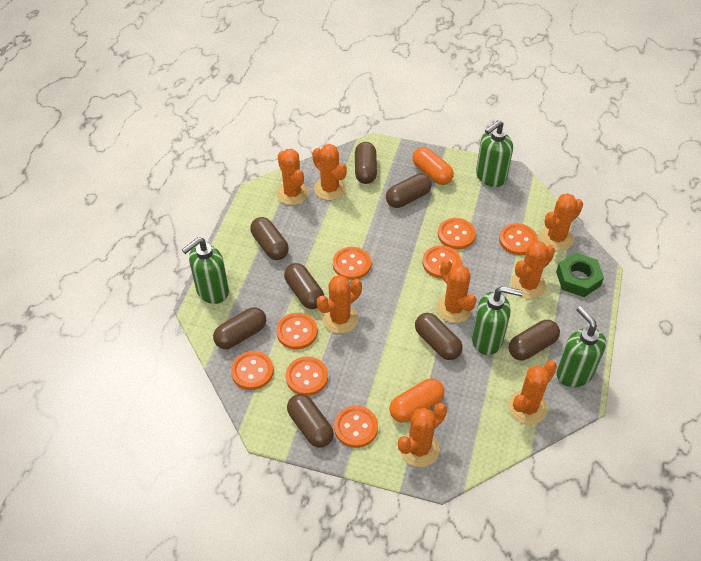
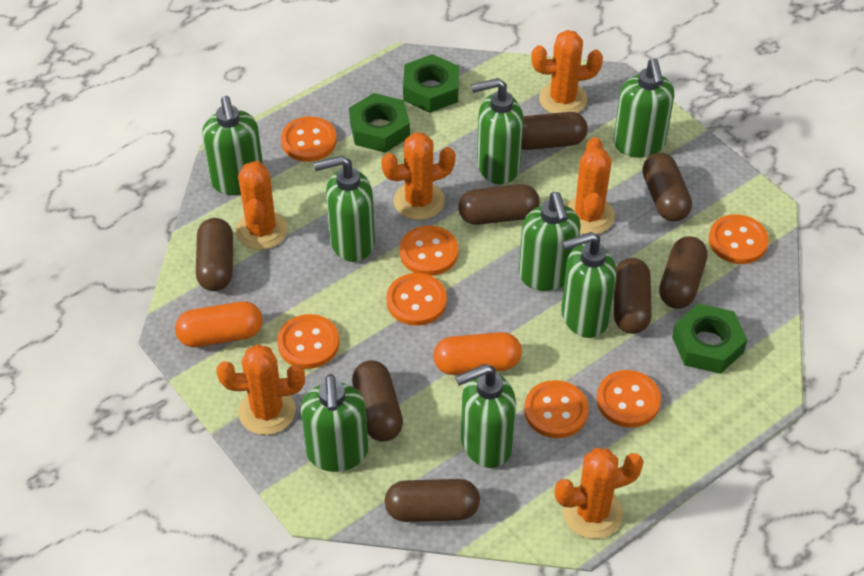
green nut: [556,252,604,297] = 1 -> [349,93,410,153] [403,54,459,113] [672,304,747,374] = 3
green soap dispenser: [182,237,229,304] [472,286,523,355] [476,120,513,187] [556,306,606,387] = 4 -> [202,96,263,195] [301,374,368,472] [314,155,375,262] [455,364,516,468] [471,78,524,184] [519,192,581,291] [561,232,617,338] [613,58,675,158] = 8
orange button: [231,351,274,390] [276,313,318,350] [286,357,328,396] [333,247,371,280] [334,406,378,448] [422,245,461,279] [438,218,476,249] [499,223,538,255] = 8 -> [277,314,339,369] [281,117,337,162] [386,273,447,326] [400,226,458,276] [524,380,589,438] [596,370,661,428] [709,214,769,264] = 7
orange cactus: [276,149,309,205] [312,144,347,200] [317,275,362,334] [398,403,447,467] [436,259,477,323] [508,360,557,425] [511,241,555,299] [540,193,583,251] = 8 -> [217,344,305,435] [235,161,288,250] [381,132,456,220] [531,30,603,113] [554,448,644,539] [565,137,615,234] = 6

